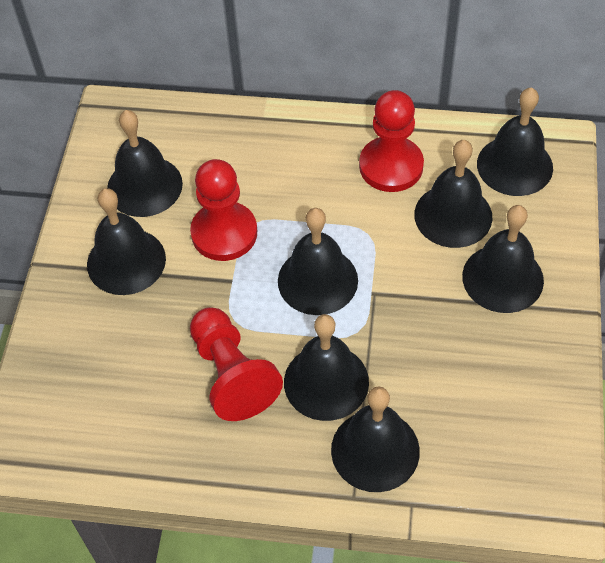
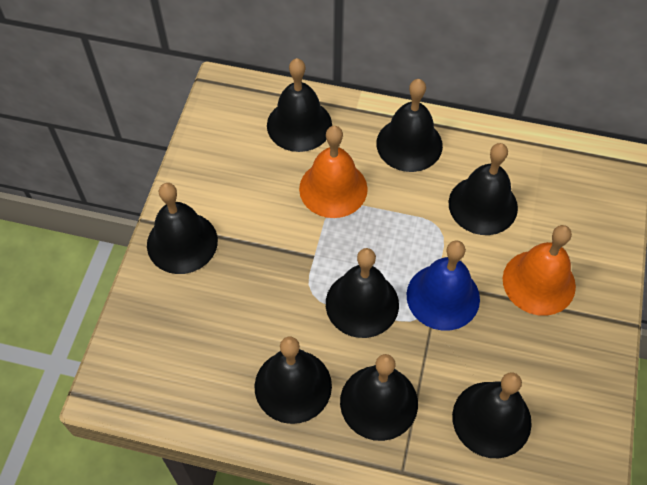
blue bell: none = 0 -> [407,240,480,331] = 1
orange bell: none = 0 -> [299,126,368,218] [503,225,576,316] = 2
red pawn: [190,159,257,261] [190,307,283,421] [359,90,424,192] = 3 -> none = 0

